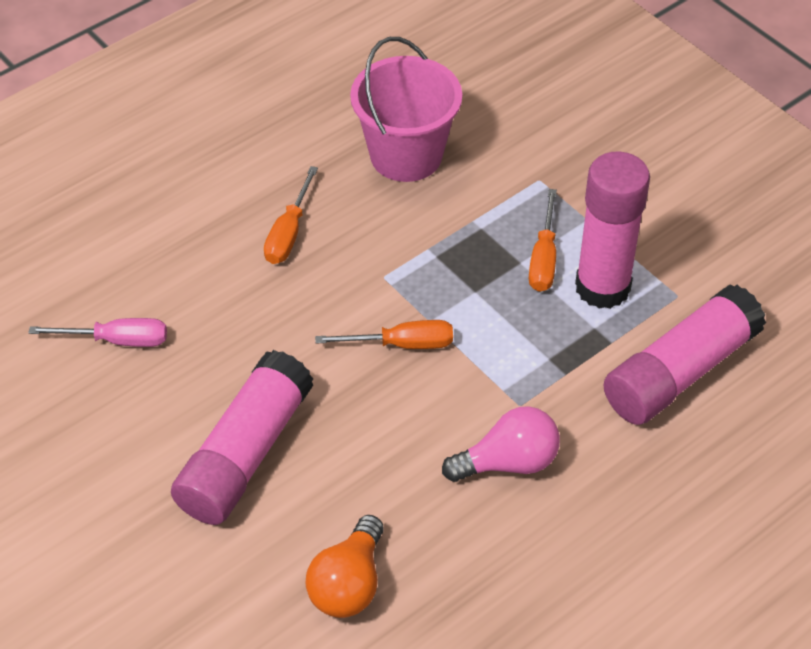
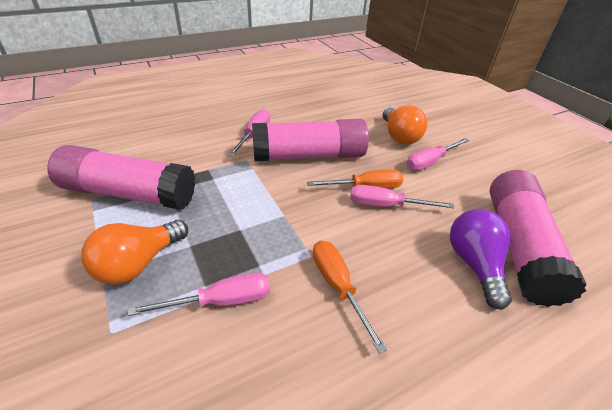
orange light bulb: [306,515,384,618] = 1 -> [81,220,188,285] [383,105,427,144] = 2
orange screwdriver: [264,166,318,264] [315,320,453,349] [529,189,557,292] = 3 -> [307,170,403,189] [313,241,387,354] = 2
pink bucket: [350,37,462,182] = 1 -> none = 0
pink light bulb: [442,406,560,482] = 1 -> none = 0
pink screwdriver: [28,318,167,347] = 1 -> [128,272,270,316] [228,109,270,156] [350,185,454,208] [406,138,469,171] = 4
purple light bulb: none = 0 -> [450,209,512,310] = 1

